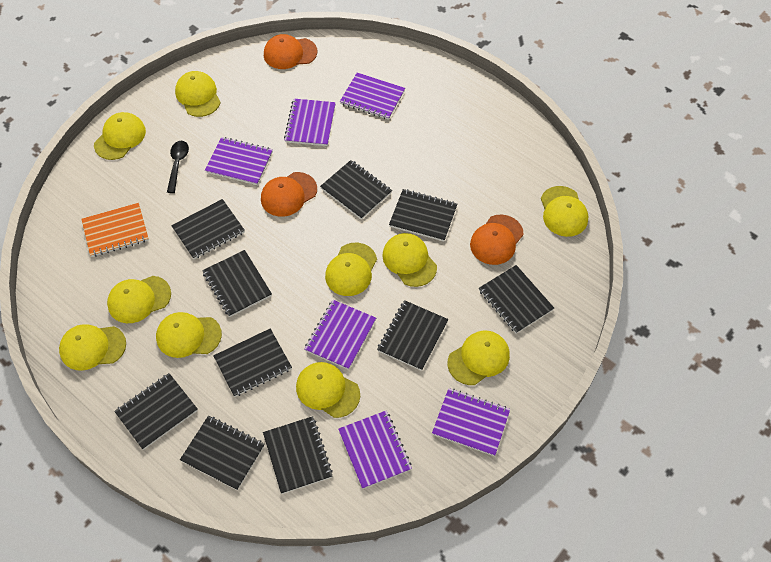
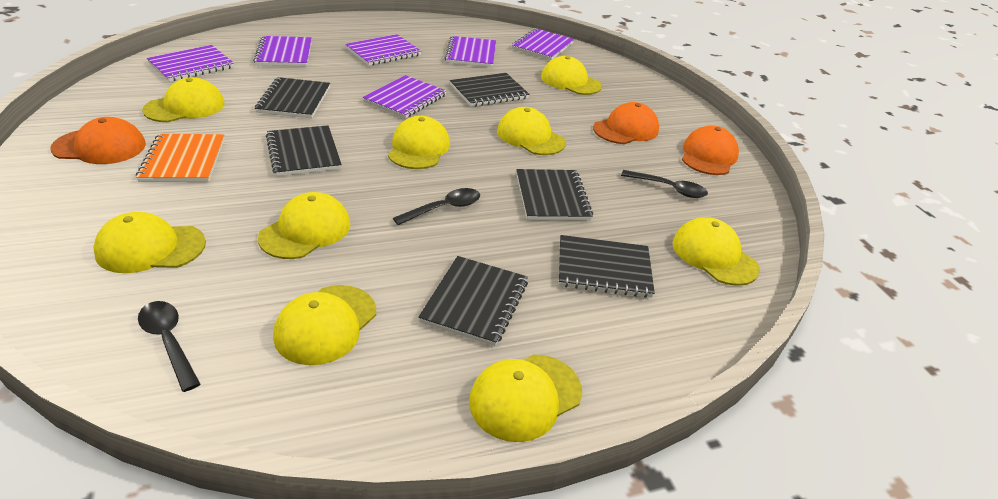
black notebook: [114,373,198,450] [171,199,245,259] [180,416,265,490] [202,250,272,317] [213,329,292,397] [263,416,333,494] [320,160,392,220] [377,300,449,371] [389,189,457,241] [479,265,554,334] = 10 -> [255,77,330,118] [266,125,342,176] [418,256,528,346] [450,73,530,107] [516,169,593,220] [559,235,655,298] = 6
black spoon: [167,141,189,193] = 1 -> [138,301,200,392] [393,188,480,225] [621,170,708,198] = 3
yellow cap: [59,324,126,370] [94,112,146,160] [107,276,171,323] [156,312,222,358] [175,71,221,117] [296,362,360,418] [325,243,377,296] [382,233,437,287] [448,330,510,385] [541,186,588,237] = 10 -> [93,212,206,273] [142,77,224,122] [258,192,351,259] [273,285,376,365] [388,116,450,169] [469,355,582,442] [497,107,566,155] [541,56,602,95] [672,217,760,286] = 9

